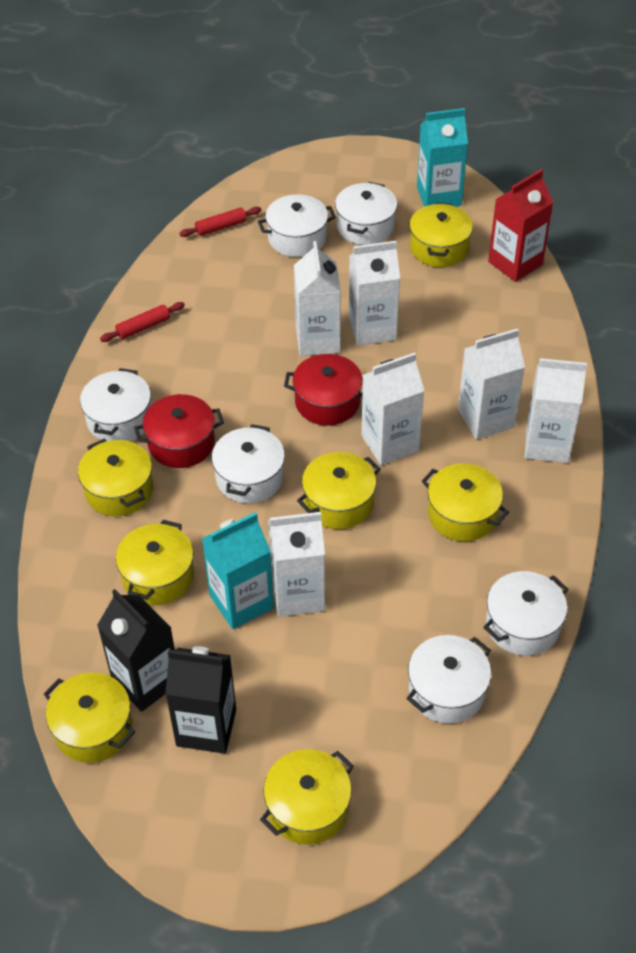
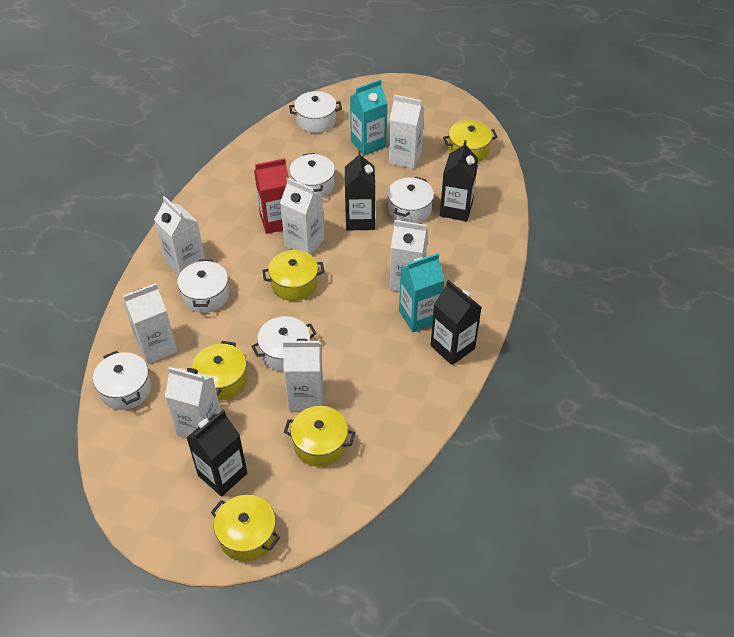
black carton: [97,589,175,712] [165,646,236,754] = 2 -> [186,410,247,497] [345,150,375,231] [431,280,482,365] [440,140,478,222] = 4
red pot: [134,394,224,468] [284,354,363,426] = 2 -> none = 0
red rolling pin: [100,302,185,342] [179,207,261,237] = 2 -> none = 0
white carton: [268,512,325,617] [294,241,341,356] [349,241,400,346] [362,352,424,465] [458,328,525,439] [525,358,587,463] = 6 -> [123,283,178,364] [154,196,205,276] [165,367,221,438] [280,178,324,255] [283,339,323,411] [389,95,424,169] [390,220,428,292] = 7
yellow pot: [44,672,135,763] [78,439,153,516] [116,520,194,605] [260,749,354,845] [297,452,380,529] [410,203,473,267] [422,463,509,542] = 7 -> [192,341,247,401] [211,495,280,562] [262,250,325,301] [284,406,355,467] [443,120,497,162] = 5

